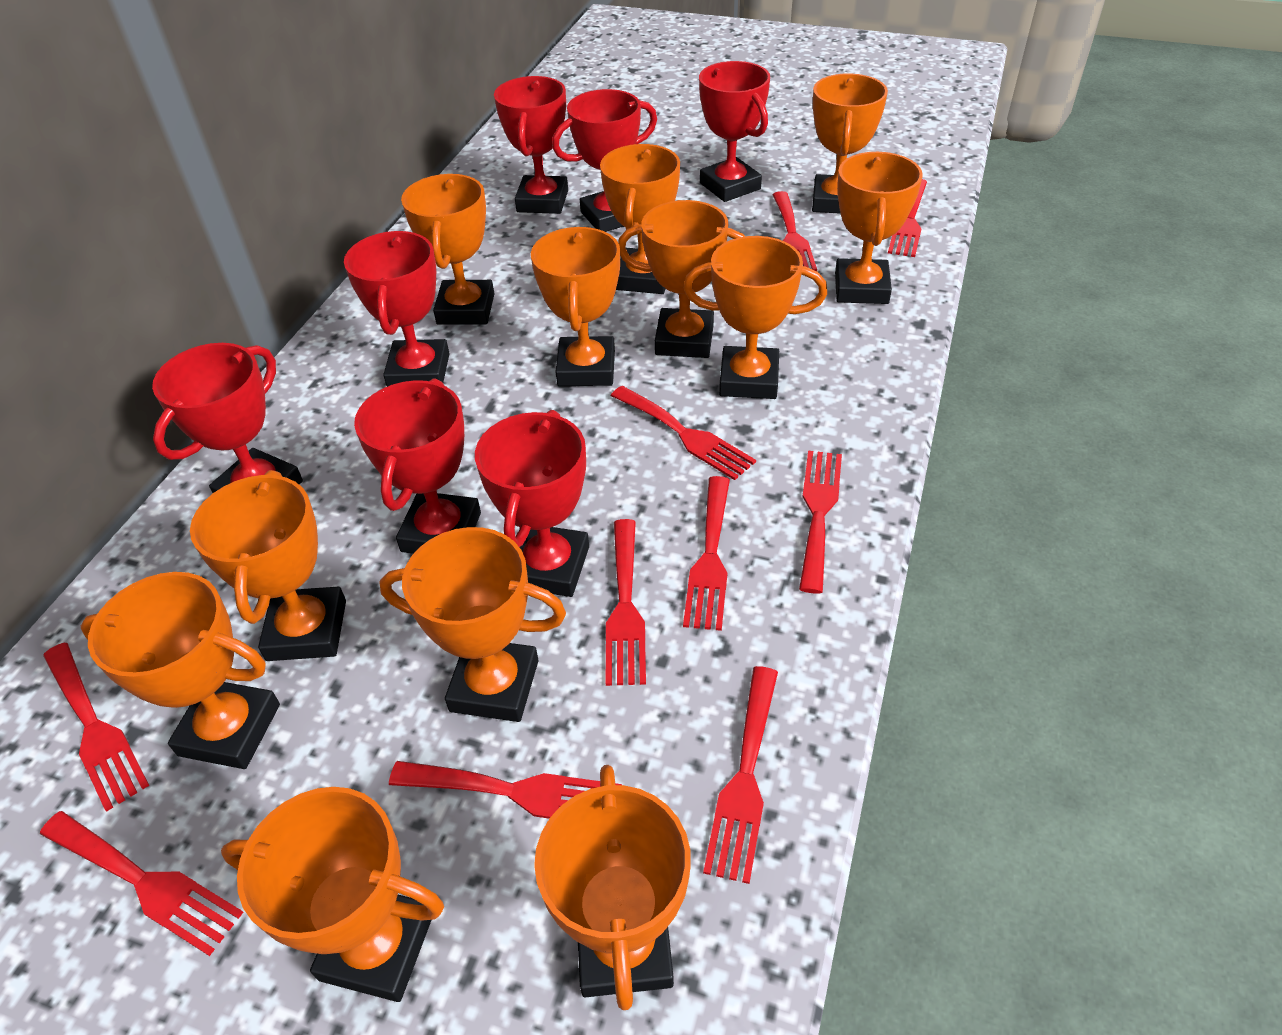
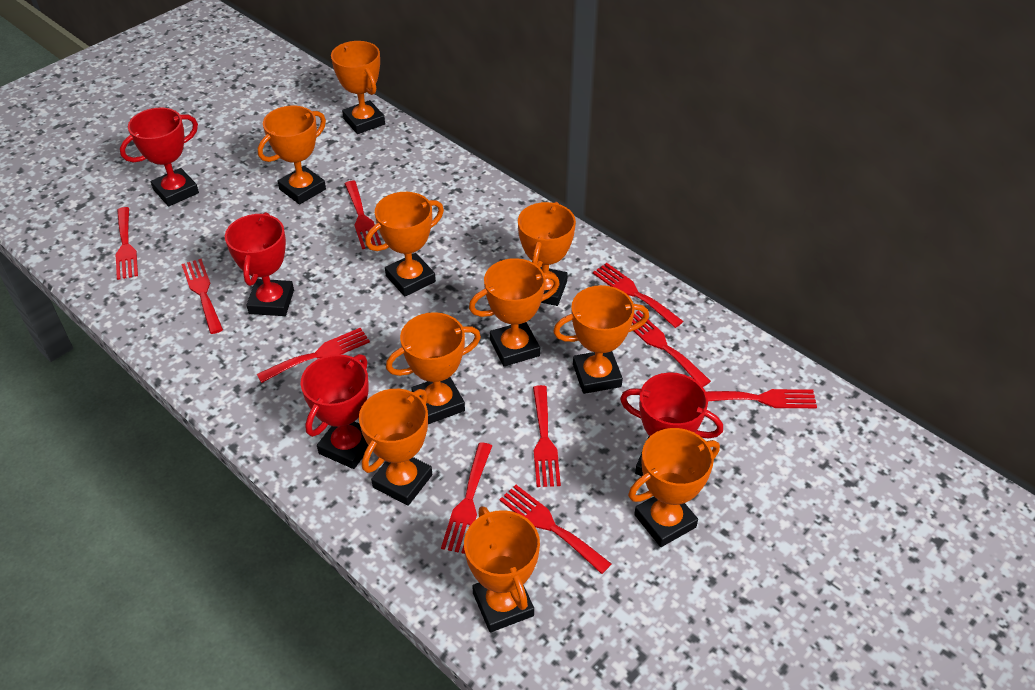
orange trophy: [81,572,280,769] [190,470,346,661] [221,787,444,1002] [379,527,566,722] [401,174,494,325] [531,227,620,386] [534,765,691,1010] [600,144,680,294] [618,200,746,358] [684,236,827,399] [812,74,888,214] [835,152,923,304] = 12 -> [258,106,326,204] [331,41,385,134] [359,389,433,506] [365,192,444,297] [386,312,481,424] [464,506,540,633] [469,258,560,366] [518,202,576,306] [553,285,649,394] [628,428,720,547] = 10
red trophy: [152,343,303,493] [344,231,450,387] [354,378,481,554] [475,410,589,597] [494,76,568,214] [552,89,657,232] [699,61,770,202] = 7 -> [120,107,199,207] [225,212,294,316] [300,354,369,469] [620,372,723,476] = 4

